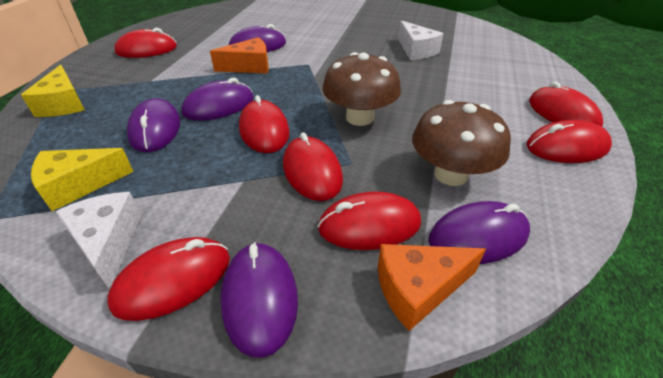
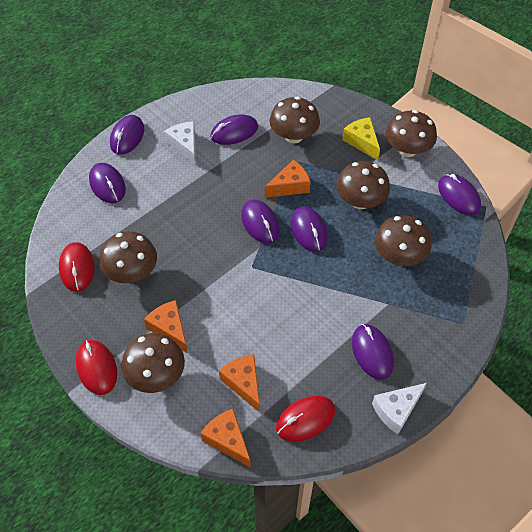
brown mushroom: [322,52,401,126] [412,100,511,186] = 2 -> [99,231,157,283] [121,333,185,393] [269,96,320,143] [336,161,390,209] [375,215,432,266] [385,110,437,157] = 6
orange cheese: [210,37,269,74] [378,244,486,331] = 2 -> [144,300,188,353] [201,409,251,468] [219,354,260,413] [265,159,311,198] = 4
purple mouse: [127,98,180,152] [181,78,254,121] [220,242,298,358] [229,24,286,52] [429,201,530,264] = 5 -> [89,163,126,203] [110,115,144,155] [210,114,258,145] [241,199,280,243] [290,206,328,252] [352,324,394,380] [438,174,481,215] = 7
red mouse: [108,237,230,321] [114,28,177,58] [239,95,290,153] [283,132,343,201] [318,191,421,250] [526,120,612,163] [529,82,603,127] = 7 -> [59,242,95,292] [76,340,117,395] [276,395,335,442] = 3
yellow cheese: [21,65,85,117] [31,148,134,211] = 2 -> [342,117,380,160] = 1

